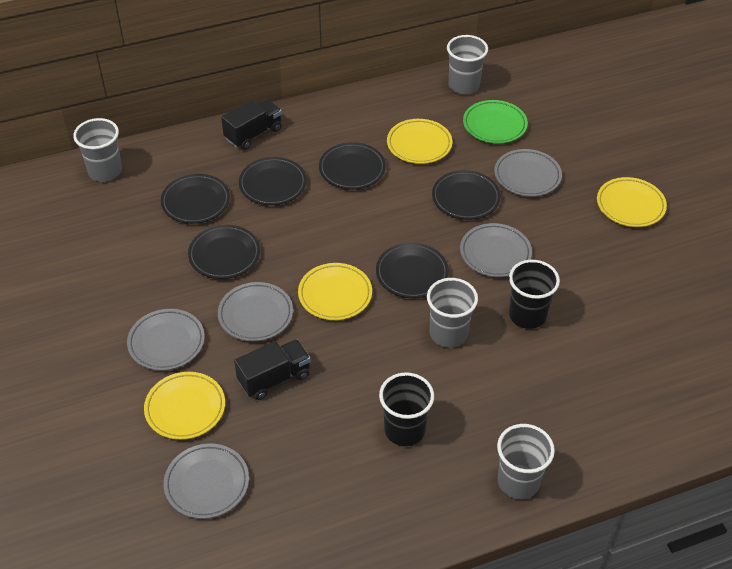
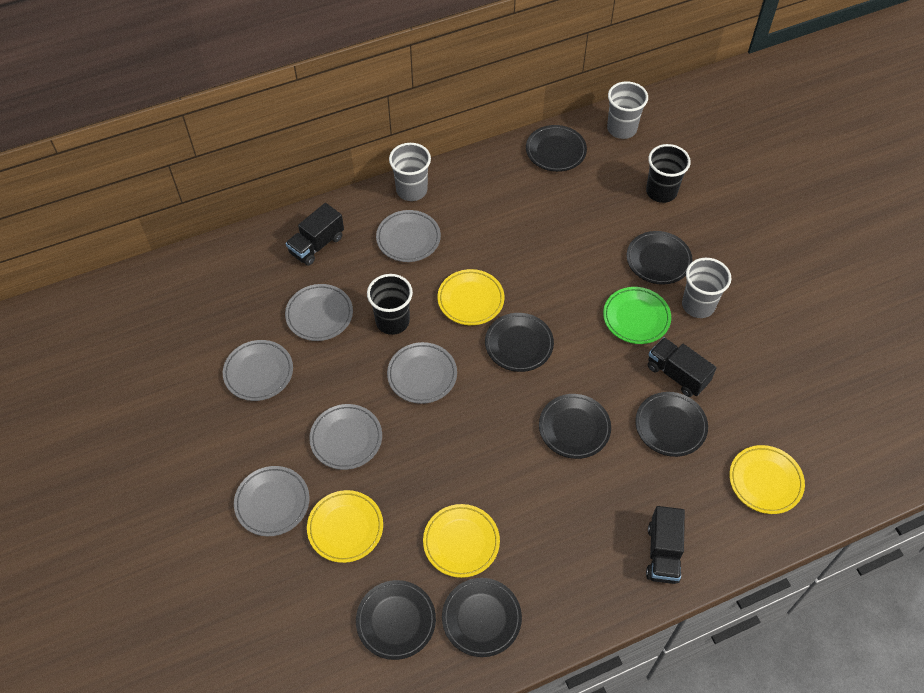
black plate: [161,174,230,224] [188,225,260,279] [239,157,307,205] [319,142,386,190] [376,243,449,298] [432,170,501,220] = 6 -> [356,580,436,660] [442,578,522,657] [485,313,554,372] [526,125,587,172] [539,394,611,459] [627,231,692,285] [635,392,708,457] = 7
black truck: [221,99,282,150] [234,339,311,400] = 2 -> [286,203,344,266] [646,506,685,584] [648,337,717,397] = 3
grey cup: [73,118,122,182] [427,278,478,348] [447,35,488,95] [497,424,555,499] = 4 -> [389,143,431,201] [607,81,648,139] [682,258,731,318] = 3
grey plate: [127,309,205,371] [164,443,249,519] [218,282,293,341] [460,223,532,277] [494,149,562,197] = 5 -> [223,340,293,401] [234,466,309,536] [285,284,353,341] [309,404,382,470] [376,210,441,262] [387,342,457,404] = 6

